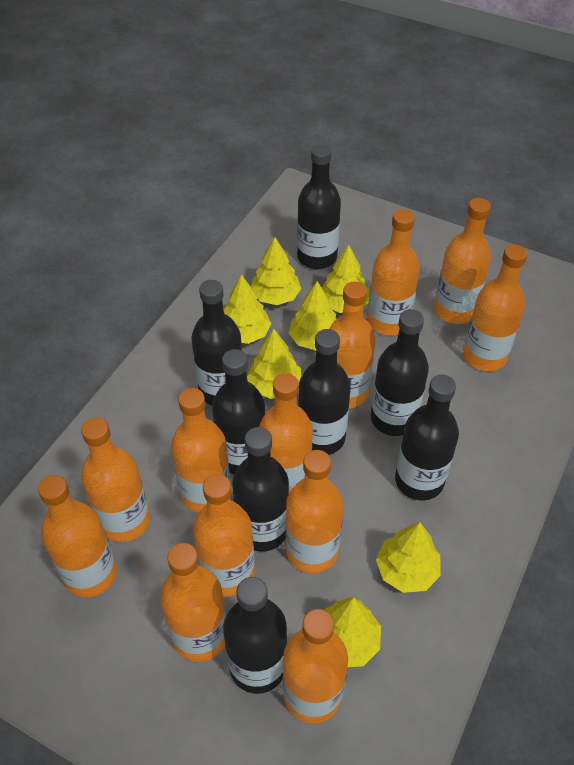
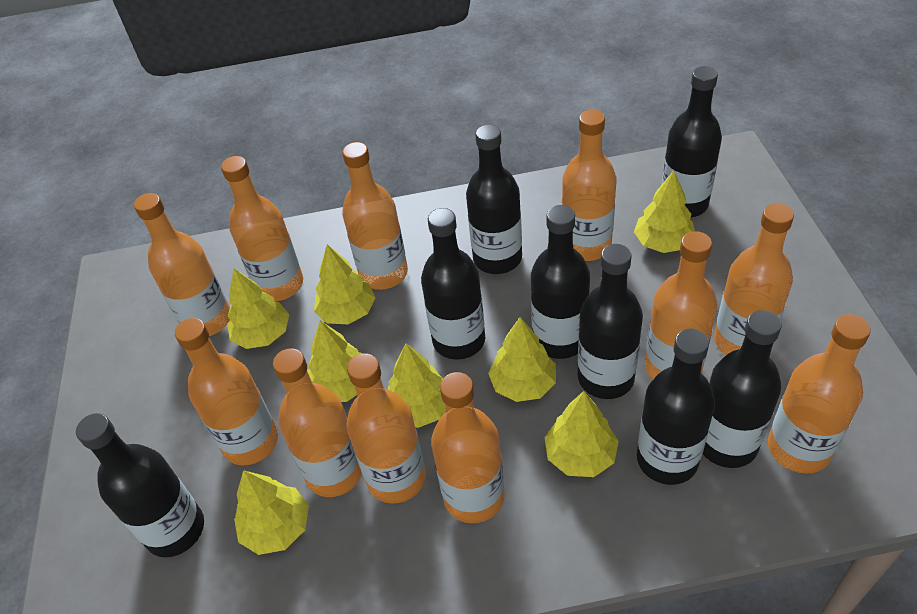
orange bottle: [38,475,117,597] [81,417,150,542] [160,543,226,662] [171,388,230,513] [193,474,255,597] [259,373,313,493] [283,609,348,724] [286,450,344,574] [329,282,375,408] [367,209,420,336] [434,198,491,324] [463,244,527,371] = 12 -> [134,193,230,336] [175,318,278,465] [221,156,303,301] [273,348,362,497] [342,142,408,290] [346,353,426,503] [431,372,505,523] [562,110,617,261] [645,231,717,379] [714,203,794,355] [768,314,871,474] = 11
yellow tree: [224,274,271,344] [247,329,301,399] [251,237,301,305] [289,281,336,351] [322,245,369,313] [323,597,381,667] [376,522,441,593] = 7 -> [227,269,289,349] [234,470,309,555] [307,321,363,402] [314,244,375,324] [388,343,446,428] [488,317,556,402] [544,391,619,477] [634,170,695,253] = 8

